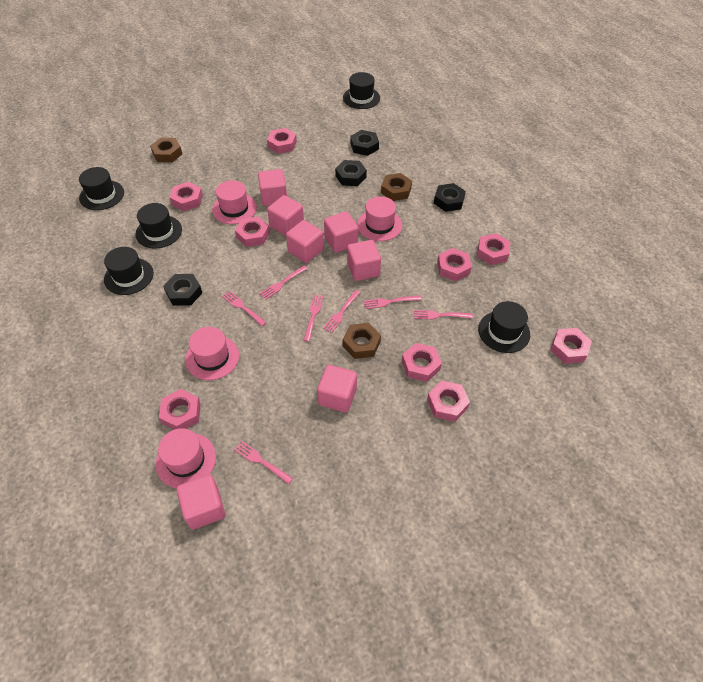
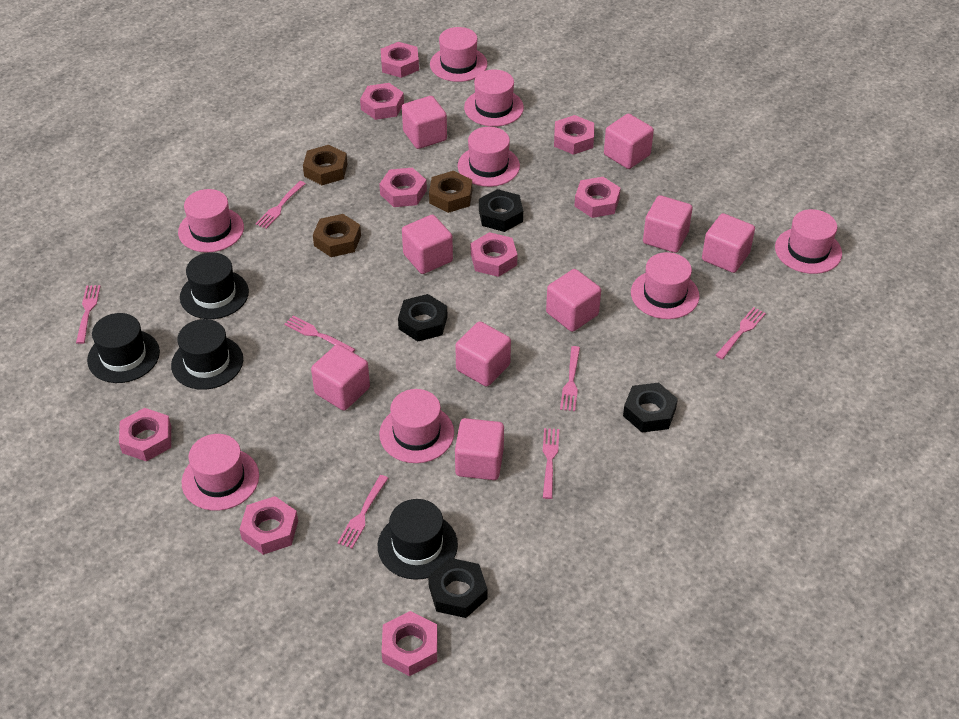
black hat: [79,167,124,210] [104,247,154,295] [135,203,182,249] [343,72,380,109] [478,301,530,353] = 5 -> [87,313,160,383] [171,319,243,390] [180,252,249,319] [378,499,458,580] = 4
pink cube: [177,475,225,530] [258,169,287,206] [267,195,304,236] [286,220,324,263] [317,365,357,413] [324,211,359,253] [347,240,381,281] = 7 -> [311,344,370,411] [402,96,447,149] [402,215,453,274] [455,321,511,387] [455,418,504,480] [546,269,601,332] [604,114,654,169] [643,195,693,253] [702,213,755,273] = 9
pink hat: [156,428,216,488] [185,327,239,380] [212,180,257,224] [357,196,402,241] = 4 -> [178,189,244,253] [182,434,259,511] [379,389,454,463] [430,27,487,82] [458,127,520,187] [464,69,524,127] [631,252,699,319] [775,209,842,274] = 8

